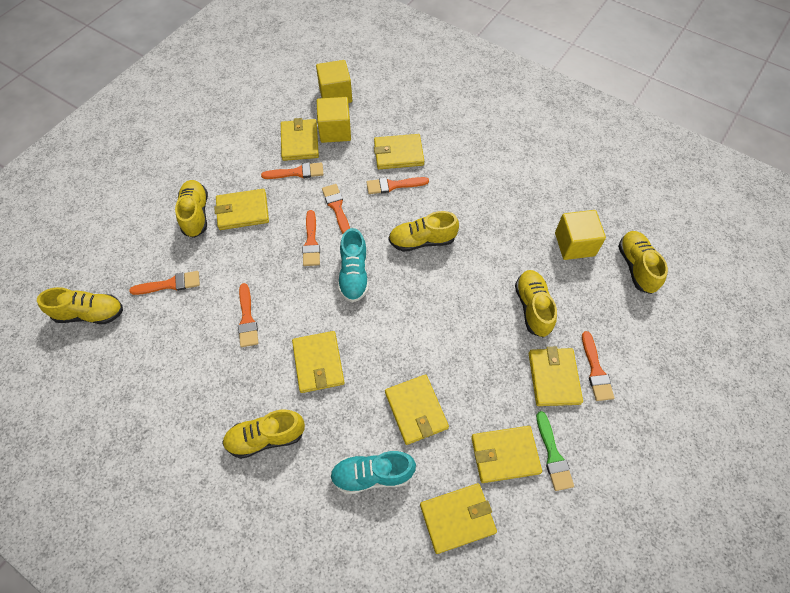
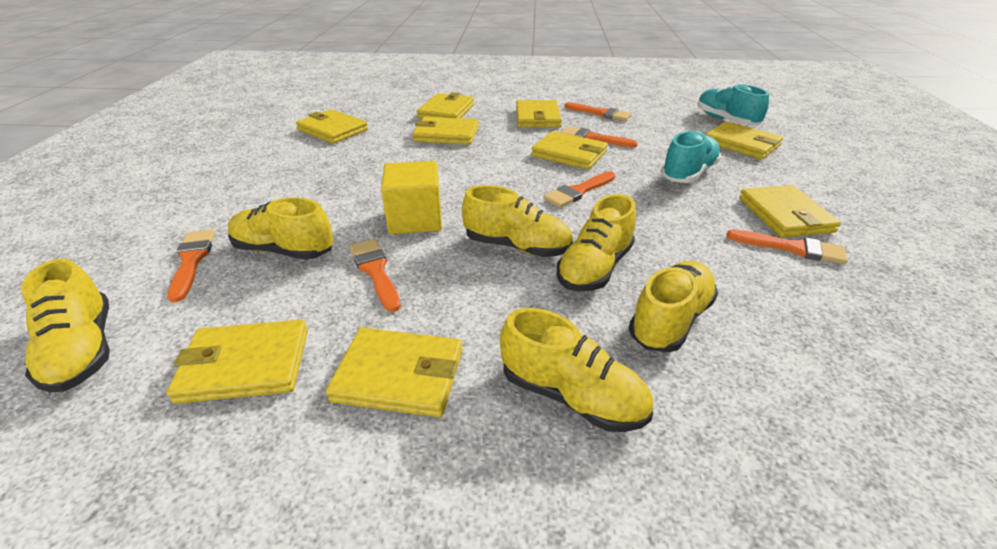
green brush: [536,411,574,491] = 1 -> none = 0
orange brush: [129,271,200,295] [238,283,258,347] [261,162,324,179] [302,210,320,266] [322,184,350,234] [366,177,429,194] [582,331,614,401] = 7 -> [168,229,215,303] [350,239,401,312] [544,171,615,208] [561,126,638,148] [564,102,632,121] [727,229,848,265] = 6
yellow cube: [316,60,352,103] [317,97,351,143] [555,210,606,260] = 3 -> [381,161,442,234] = 1
yellow wallet: [214,189,269,230] [281,118,319,161] [292,331,345,393] [374,134,424,169] [385,374,449,445] [420,483,497,554] [471,426,542,483] [529,347,583,406] = 8 -> [167,320,308,404] [296,109,368,144] [326,328,462,417] [412,116,479,145] [417,93,474,119] [516,100,562,128] [531,131,608,170] [705,121,783,159] [739,185,841,238] = 9

